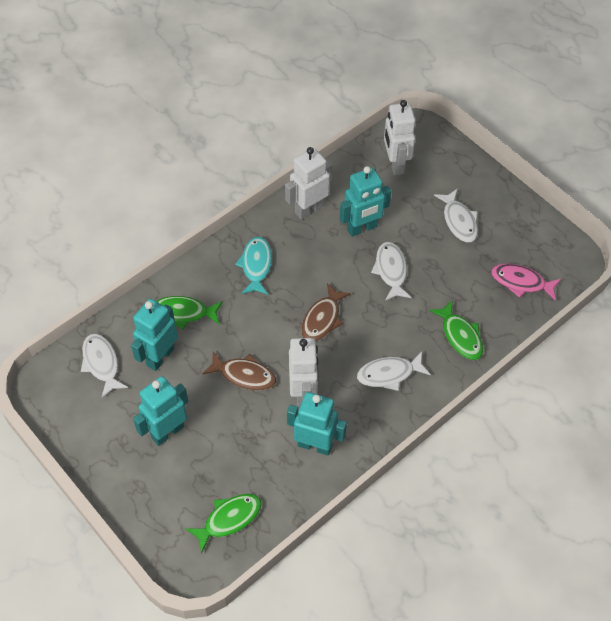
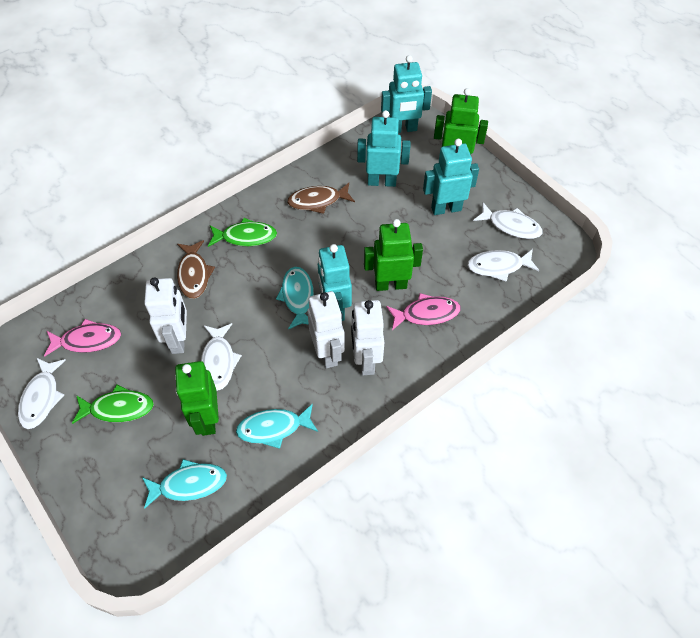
green fish: [156,296,223,329] [186,494,262,554] [429,301,483,360] = 3 -> [72,385,154,424] [208,218,277,247] = 2
green robot: none = 0 -> [175,361,219,436] [364,219,423,291] [434,88,488,155] = 3
pink fish: [491,263,561,301] = 1 -> [44,319,121,356] [386,293,461,330] = 2
turquoise fish: [235,237,272,295] = 1 -> [142,459,227,509] [236,403,318,449] [276,267,314,329] = 3

